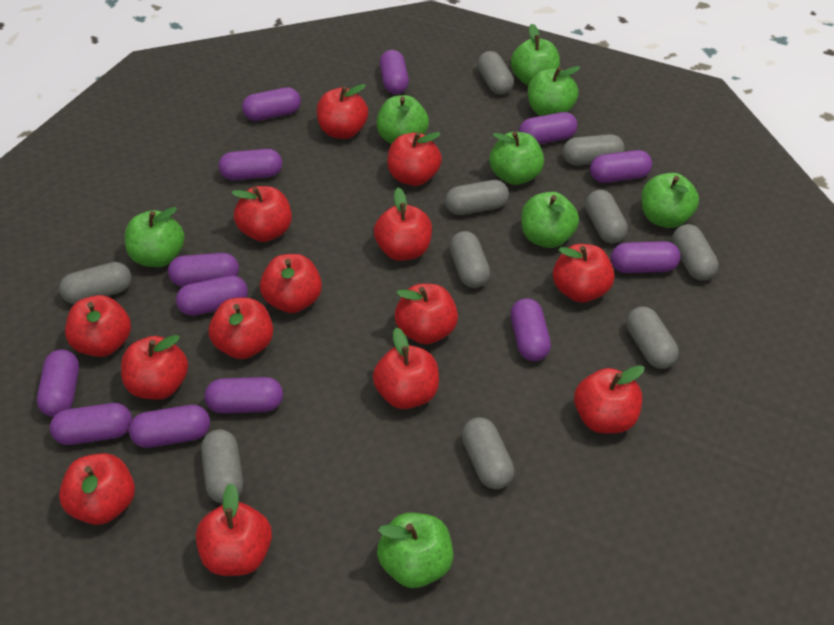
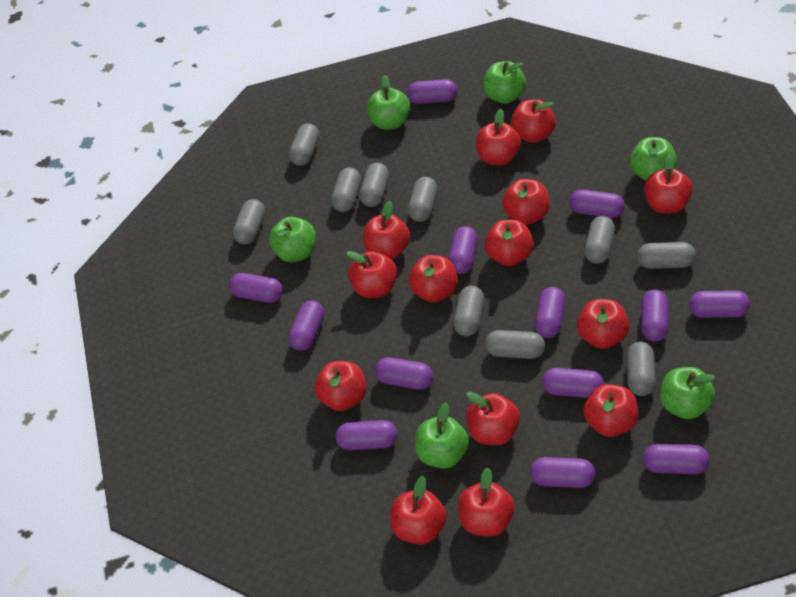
green apple: [125,207,185,267] [376,95,429,144] [377,513,453,588] [489,132,544,185] [511,24,560,86] [521,192,579,248] [528,66,580,116] [641,173,699,228] = 8 -> [269,217,316,262] [367,75,410,130] [415,402,469,469] [483,61,526,104] [630,137,677,180] [660,367,715,419] = 6

